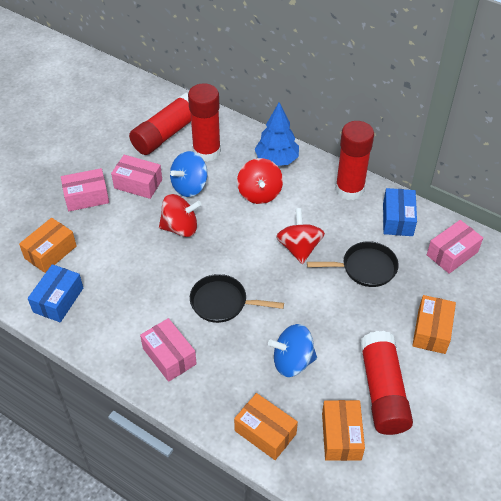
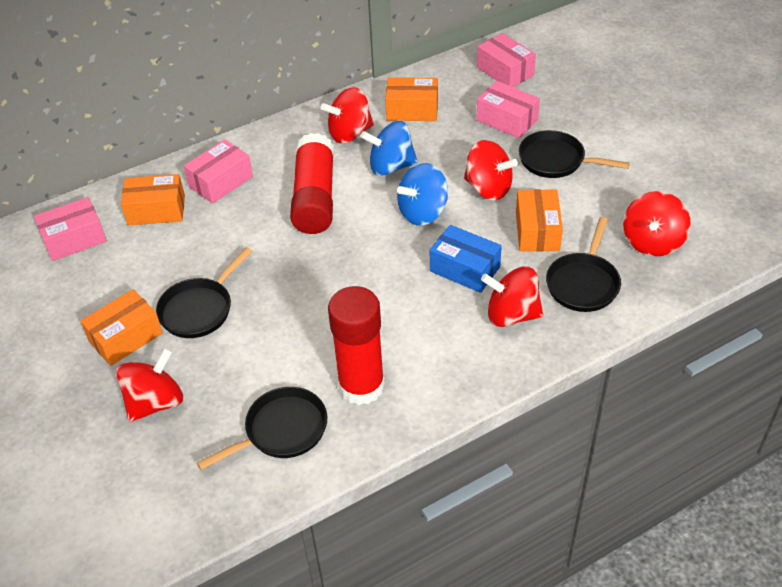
black pan: [190,274,284,323] [307,241,399,287] = 2 -> [156,247,252,338] [197,387,327,470] [518,130,630,178] [546,217,621,312] = 4
blue box: [28,264,83,322] [383,188,417,236] = 2 -> [430,225,502,293] = 1
blue tree: [255,102,299,166] = 1 -> none = 0
red glue stick: [129,93,191,155] [188,83,221,162] [335,121,374,200] [360,331,413,435] = 4 -> [290,133,334,234] [328,286,385,405] = 2
red spinning top: [159,194,202,237] [237,158,283,204] [276,208,325,264] = 3 -> [116,348,183,422] [321,87,374,144] [464,140,518,200] [481,266,543,327] [623,191,691,256] = 5

